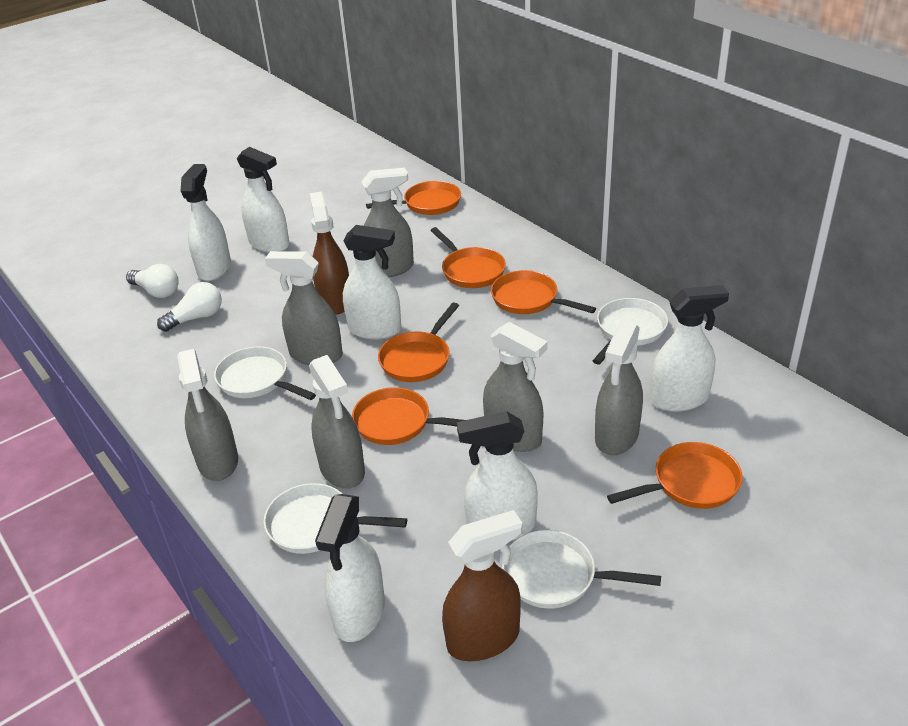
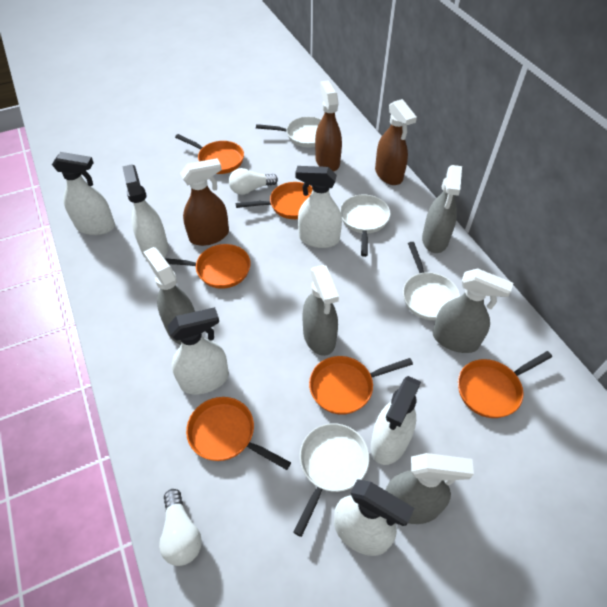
brown spray bottle: [310,192,349,315] [442,510,522,661] = 2 -> [180,158,229,246] [315,80,342,172] [375,99,417,185] = 3
grey spray bottle: [177,349,238,481] [265,251,343,365] [309,355,365,489] [361,168,414,277] [483,322,547,452] [595,322,643,455] = 6 -> [143,247,195,345] [302,265,339,356] [385,453,474,524] [422,165,462,253] [433,268,513,353] = 5

